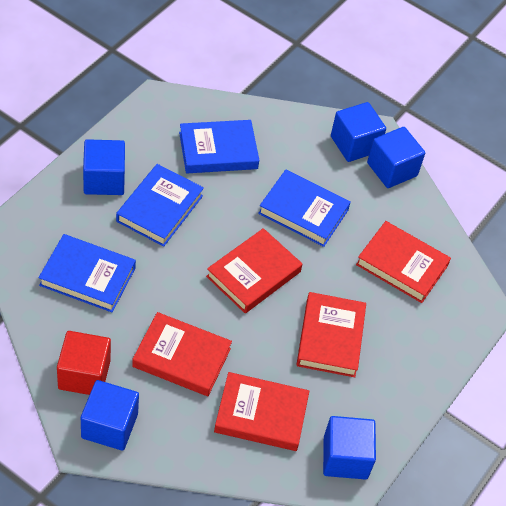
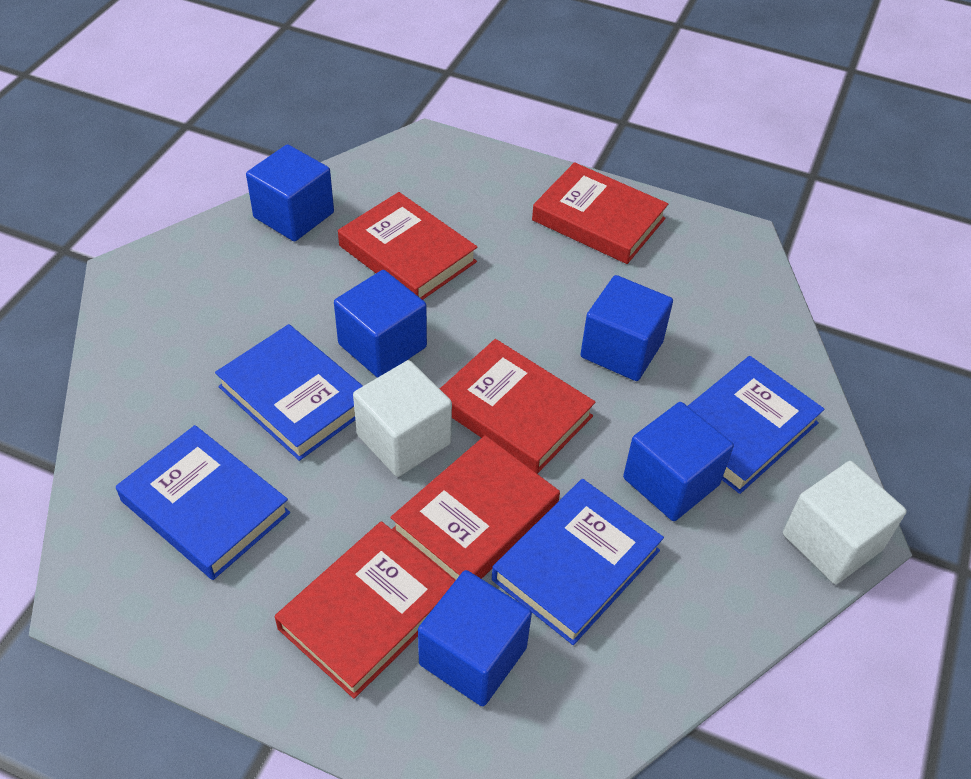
red cube: [57,331,111,395] = 1 -> none = 0
white cube: none = 0 -> [353,360,452,477] [783,461,906,584] = 2

